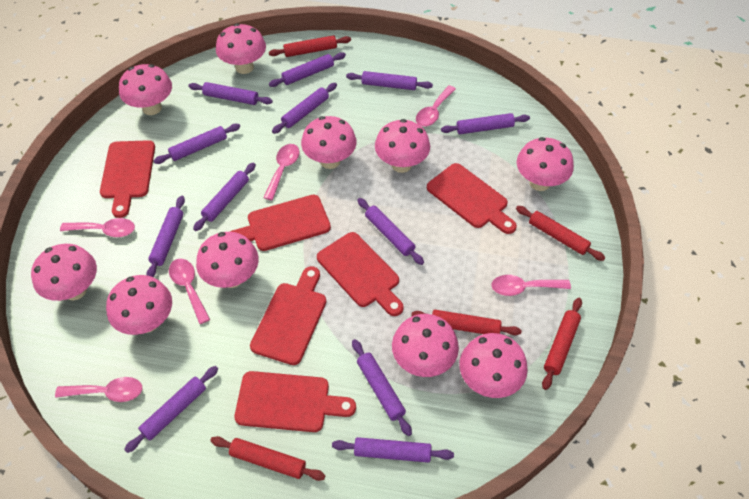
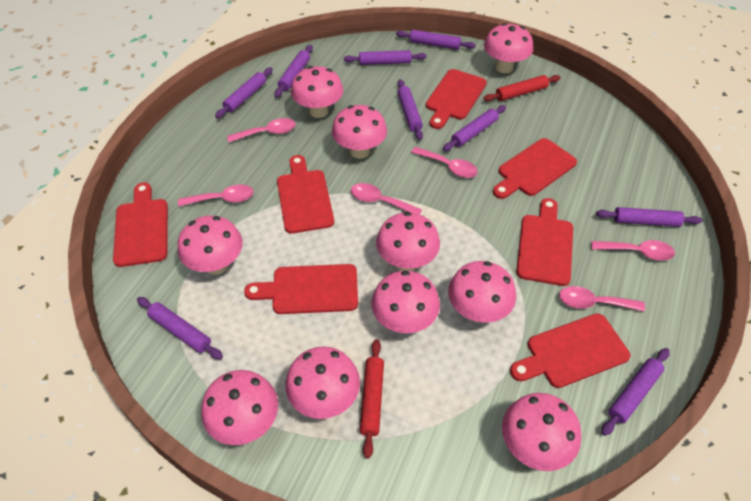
purple rolling pin: [124,366,218,453] [146,196,185,277] [154,124,240,164] [189,82,273,105] [193,163,256,231] [269,52,346,87] [272,83,337,134] [332,437,454,463] [346,71,433,90] [352,339,412,436] [357,198,424,265] [441,113,530,134] = 12 -> [137,297,223,359] [215,67,273,118] [274,45,313,98] [344,50,427,65] [396,30,476,50] [397,79,423,140] [443,105,506,151] [596,207,702,227] [601,348,670,436] = 9
red cutting board: [100,140,155,218] [230,195,331,251] [234,371,356,432] [250,266,326,365] [317,232,404,316] [427,163,517,234] = 6 -> [113,183,168,267] [244,264,358,314] [277,155,334,234] [426,69,487,129] [493,138,577,199] [510,313,630,388] [516,198,573,286] = 7
red rolling pin: [210,436,325,481] [269,35,351,57] [411,310,522,335] [516,206,605,261] [542,298,582,390] = 5 -> [360,339,384,458] [483,75,560,101] = 2

